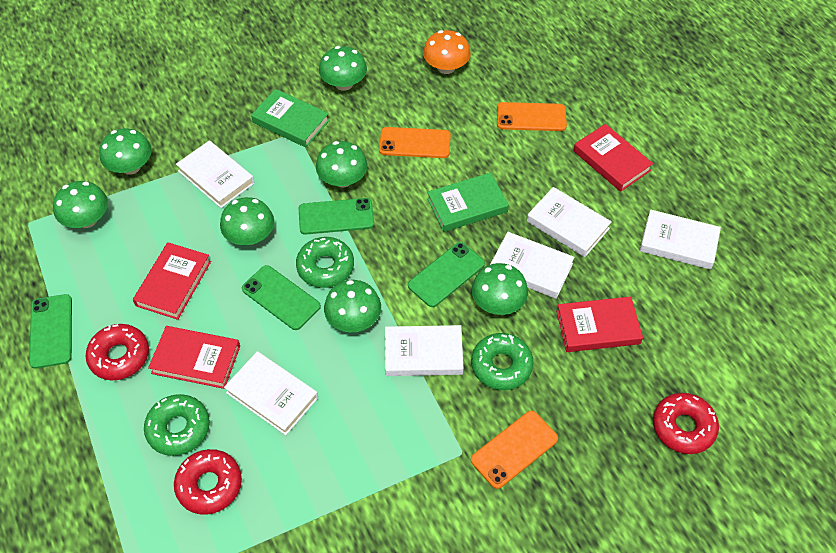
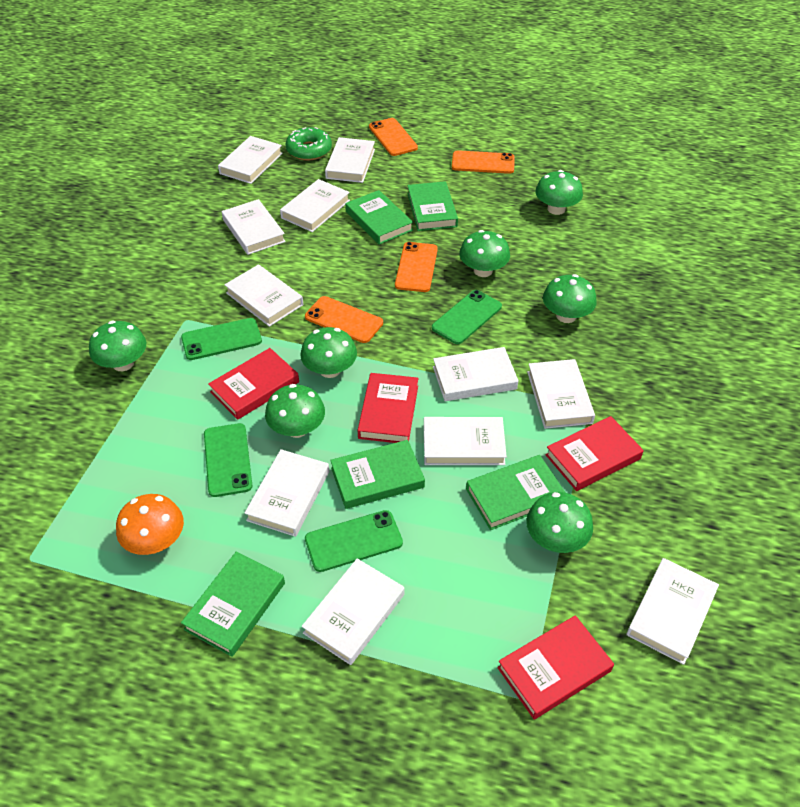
green book: [251,89,329,147] [427,173,509,232] = 2 -> [181,551,285,657] [330,440,425,509] [345,190,413,245] [407,181,458,231] [466,455,566,530] = 5
green donut: [144,394,210,456] [296,237,354,288] [471,333,533,390] = 3 -> [285,127,332,160] = 1
orange phone: [379,127,451,158] [471,411,558,489] [497,102,567,131] = 3 -> [305,296,383,343] [369,118,418,156] [395,242,438,292] [452,150,515,174] = 4
red donut: [85,324,149,380] [174,449,242,515] [653,393,719,454] = 3 -> none = 0
white book: [176,140,255,208] [224,351,318,435] [385,325,463,376] [490,232,575,299] [527,187,612,257] [640,210,721,269] = 6 -> [218,136,283,184] [222,199,286,255] [224,264,303,327] [245,449,329,537] [280,179,350,232] [302,558,404,665] [325,137,375,183] [424,417,507,465] [433,347,519,401] [527,359,595,429] [627,558,719,665] = 11

